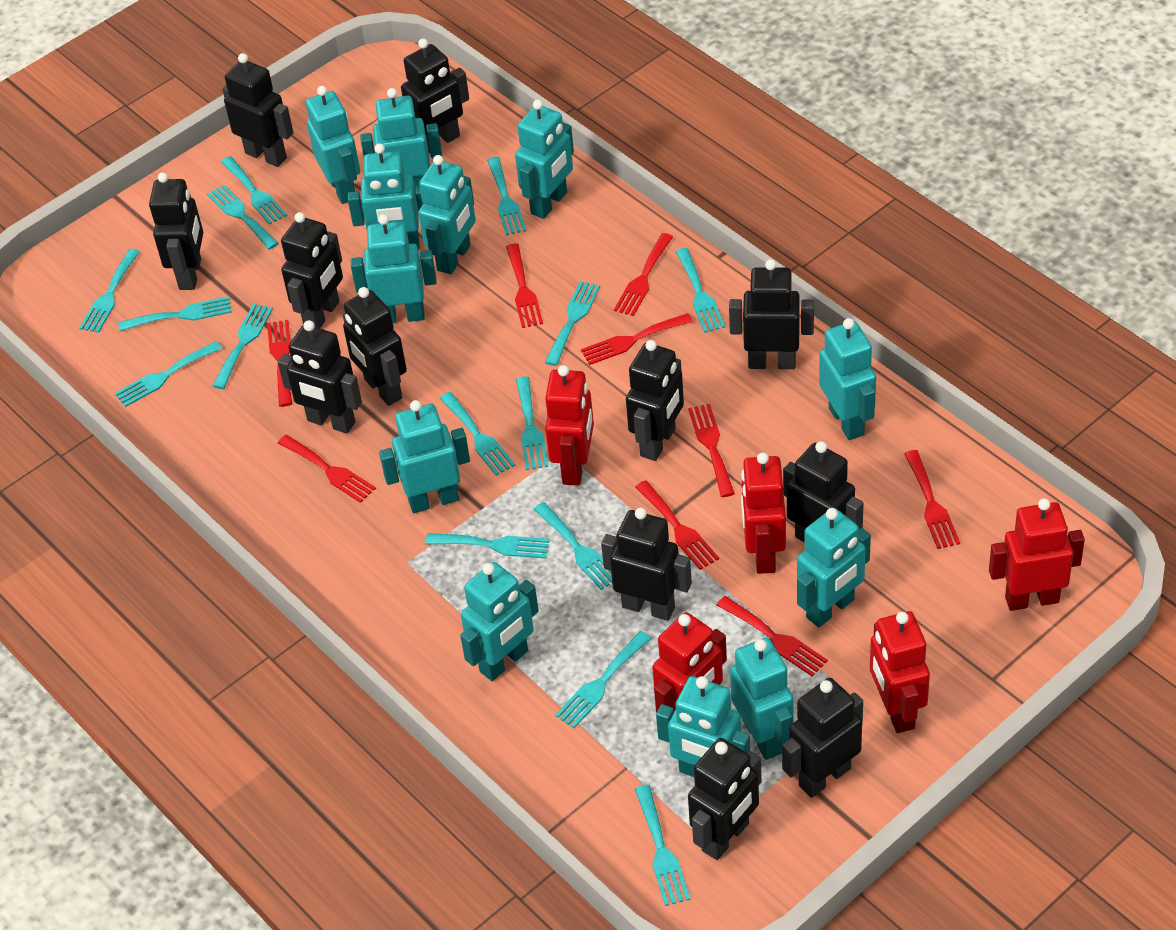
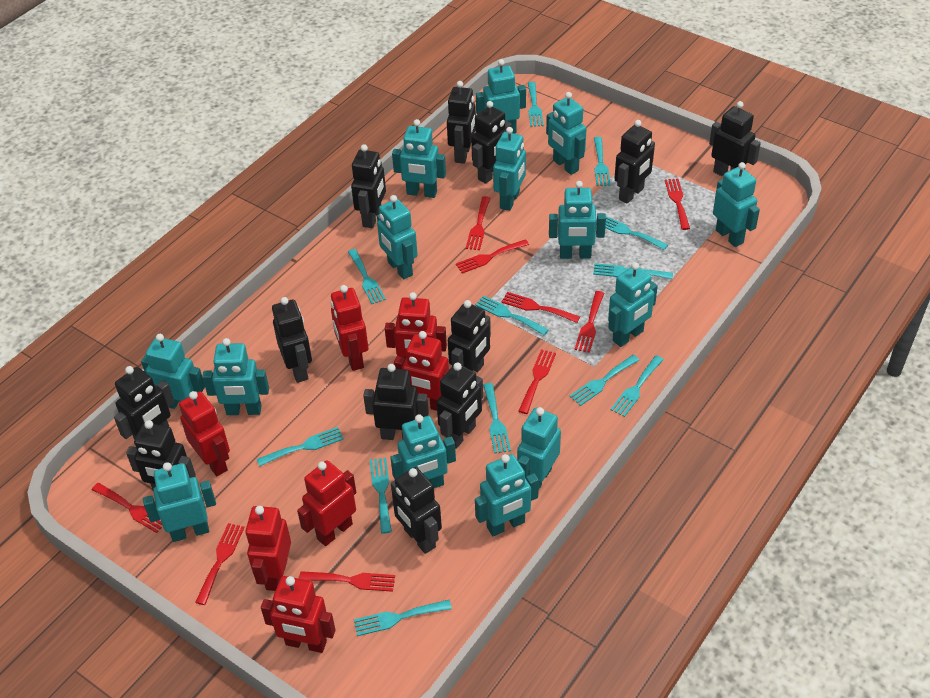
red robot: [545,365,594,486] [652,612,727,713] [741,452,786,574] [870,611,930,733] [989,498,1085,611] = 5 -> [179,391,230,476] [245,506,291,591] [261,576,336,653] [297,460,356,546] [331,285,368,371] [385,292,447,360] [394,331,450,411] = 7
turquoise fork: [79,249,140,333] [115,341,222,407] [118,296,232,331] [207,185,279,250] [212,304,273,389] [221,156,287,225] [425,533,550,559] [440,392,515,476] [487,157,526,236] [516,376,548,470] [534,502,612,590] [545,281,600,366] [555,631,651,728] [635,785,690,906] [676,248,725,333] = 15 -> [257,427,344,466] [348,249,386,304] [354,600,452,636] [370,457,392,534] [475,295,549,335] [483,383,511,454] [528,82,544,127] [569,355,639,406] [593,263,673,279] [594,137,610,186] [596,216,668,250] [610,355,664,417] = 12
turquoise robot: [306,86,360,204] [348,143,423,250] [351,214,437,323] [360,88,442,186] [379,400,470,513] [418,155,476,274] [460,562,539,681] [515,99,574,219] [656,676,750,777] [730,637,793,760] [797,508,871,627] [819,318,876,440] = 12 -> [141,334,205,409] [143,462,216,542] [202,338,269,415] [377,195,418,280] [390,414,456,488] [392,119,446,198] [475,454,539,536] [476,59,526,133] [493,127,526,211] [517,407,561,491] [546,92,587,175] [549,181,606,259] [608,262,658,347] [713,162,760,247] = 14

